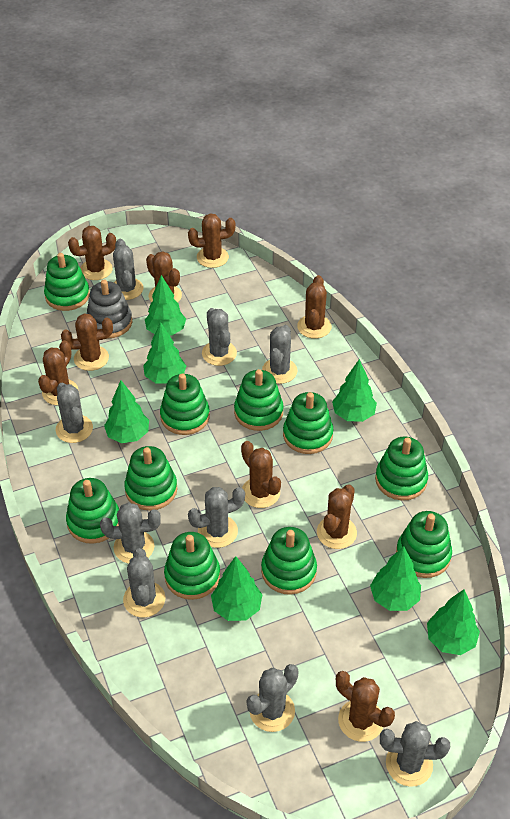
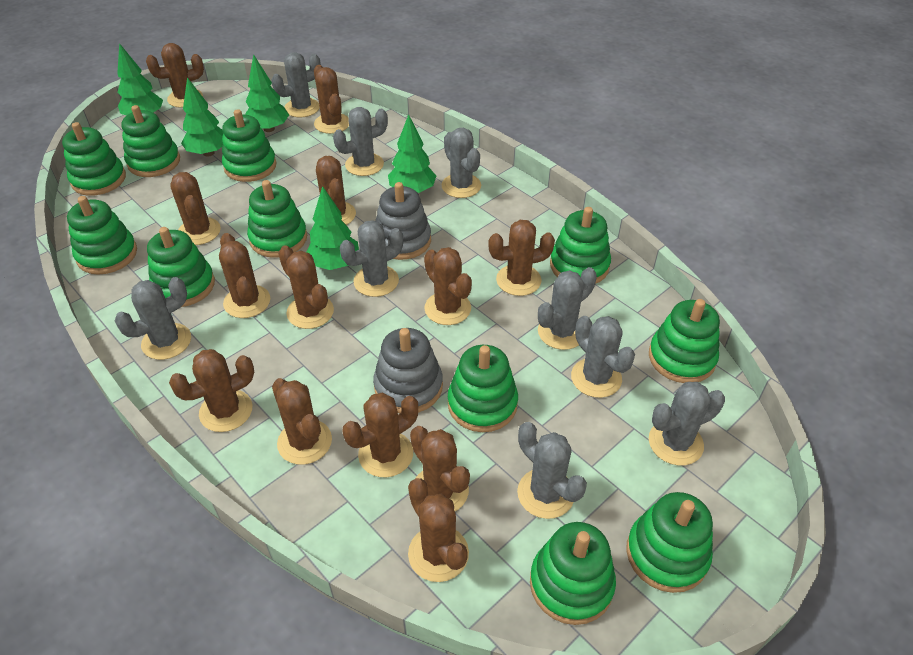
brown cactus: [38,340,78,405] [61,314,113,371] [68,226,116,280] [146,251,182,303] [188,213,235,268] [241,441,281,508] [297,275,332,339] [317,484,357,549] [336,671,395,742] = 9 -> [146,43,204,108] [169,349,254,432] [170,172,221,245] [219,233,270,318] [272,378,332,465] [278,245,334,329] [314,65,349,134] [316,156,356,225] [342,393,418,477] [408,478,469,582] [410,426,470,511] [424,247,472,325] [488,220,555,296] = 13
green stacking toy: [44,253,90,311] [66,478,119,544] [124,446,177,511] [160,374,210,435] [164,532,220,600] [234,369,284,431] [261,527,317,595] [283,392,334,454] [375,436,428,500] [396,511,452,578] = 10 -> [62,122,126,196] [67,196,137,275] [121,105,180,177] [147,227,215,307] [222,109,277,182] [247,180,307,257] [448,345,518,432] [530,522,616,625] [550,207,611,284] [626,492,713,593] [649,299,720,383] = 11
green tree: [104,380,149,443] [143,322,186,384] [145,275,186,336] [211,556,262,621] [332,359,377,422] [370,546,421,611] [427,589,480,655] = 7 -> [117,43,163,116] [181,77,223,157] [245,54,289,132] [307,186,359,270] [388,114,436,193] = 5
grey stacking toy: [87,279,132,338] = 1 -> [373,328,443,413] [375,182,431,260] = 2

